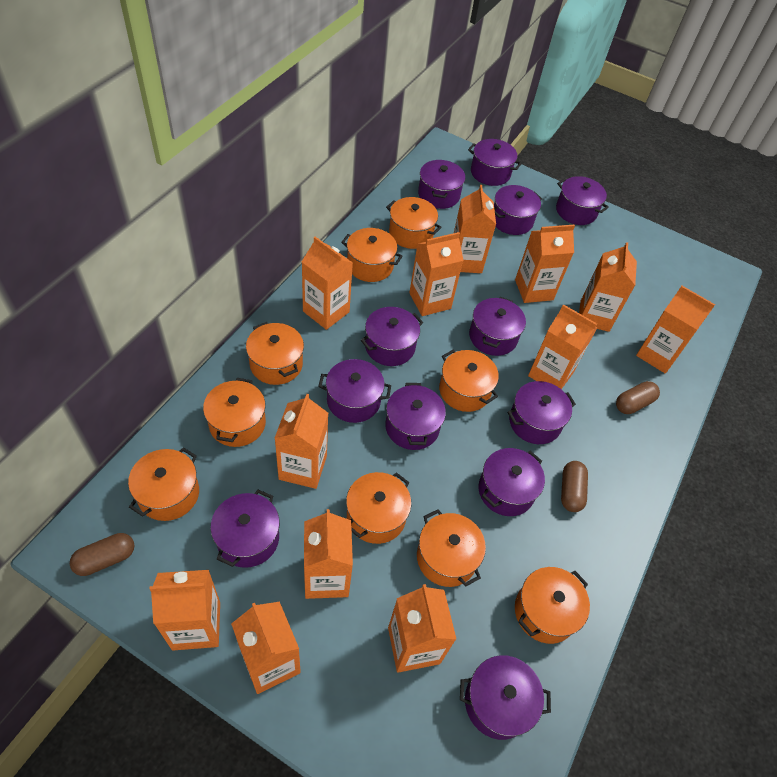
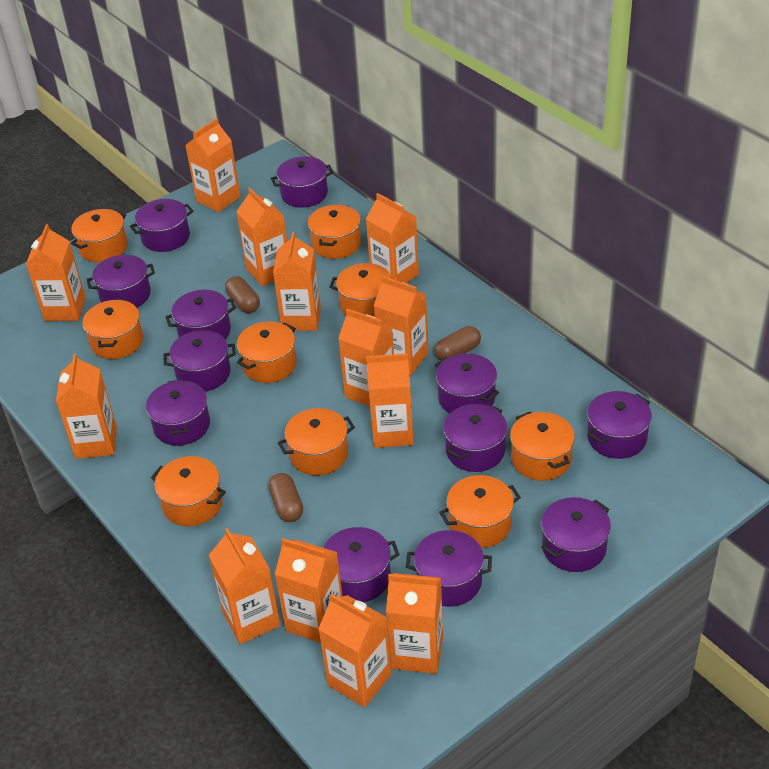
orange carton: [150,570,220,650] [231,602,301,694] [275,394,328,489] [302,237,353,330] [304,509,353,599] [388,584,456,673] [409,232,464,316] [454,185,496,273] [515,225,575,303] [528,304,598,389] [579,242,637,332] [636,286,715,374] = 12 -> [26,224,86,321] [56,354,117,459] [185,118,241,212] [209,528,280,644] [236,188,287,286] [273,232,321,331] [275,538,343,643] [318,594,392,708] [338,309,394,406] [366,193,419,283] [366,353,414,448] [374,276,428,376] [386,573,443,674] = 13

